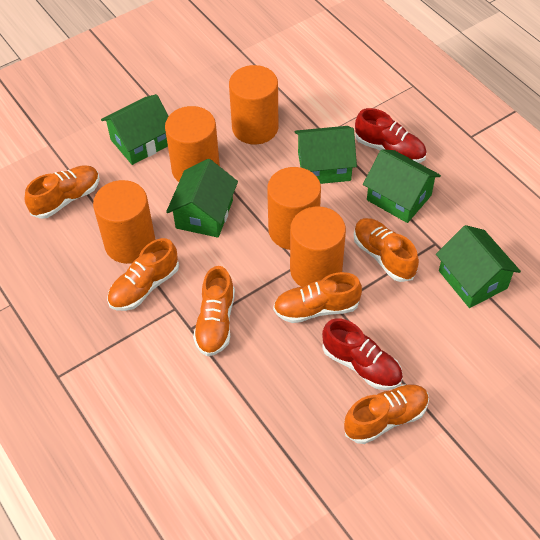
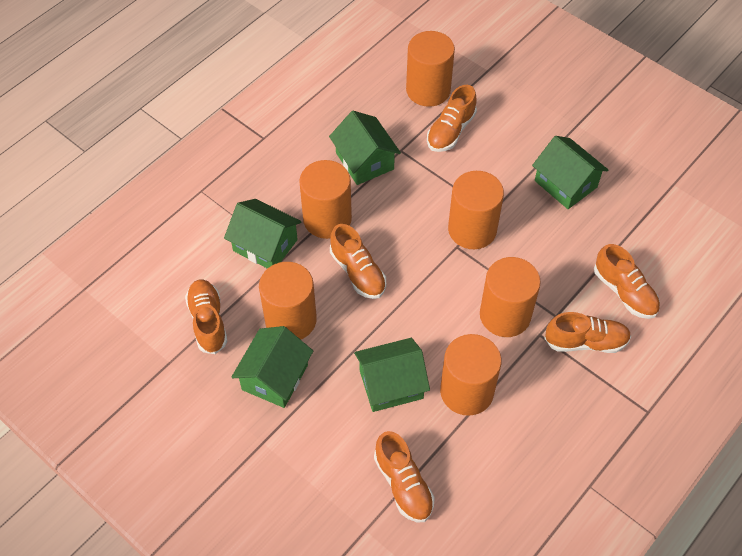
orange cylinder: [93,180,155,264] [165,106,220,182] [229,65,278,144] [267,167,321,250] [290,206,346,287] = 5 -> [259,262,317,340] [299,160,352,239] [406,31,455,107] [440,334,501,416] [448,171,504,249] [480,257,541,337] = 6
red shoe: [322,318,403,390] [355,108,427,163] = 2 -> none = 0

